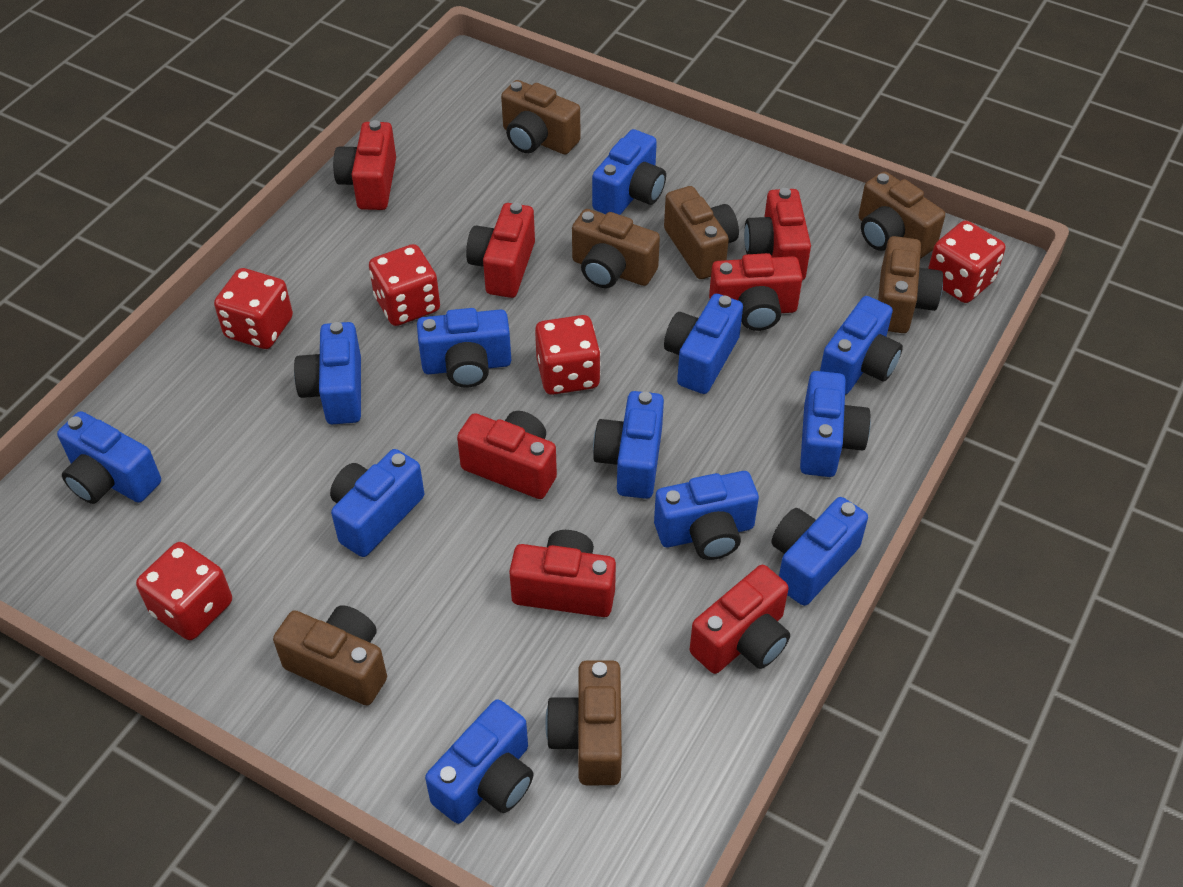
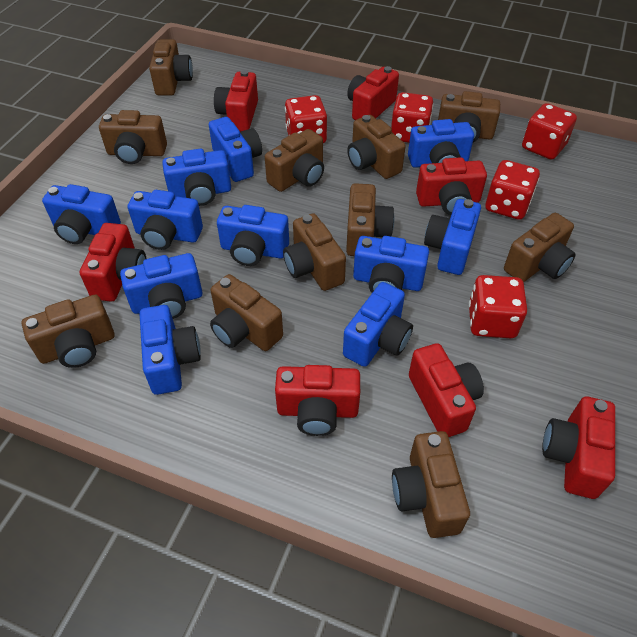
blue camera: [57,411,161,504] [294,322,361,424] [330,449,424,557] [417,308,511,388] [425,699,534,824] [592,129,666,215] [593,391,664,499] [654,471,759,560] [664,294,743,394] [771,497,868,606] [800,371,871,477] [820,296,903,395] = 12 -> [42,184,121,244] [120,253,203,319] [128,190,203,250] [139,305,201,395] [162,149,231,206] [209,117,262,182] [217,205,289,266] [343,282,413,367] [353,236,429,293] [408,119,474,168] [424,199,481,275] = 11
brown camera: [273,605,387,706] [501,80,580,154] [545,660,622,785] [572,209,660,288] [664,186,739,279] [859,171,945,259] [878,236,943,333] = 7 -> [22,295,114,368] [99,110,167,164] [149,39,193,96] [210,274,283,351] [265,129,324,192] [283,213,346,291] [346,183,394,256] [347,115,406,179] [392,431,470,538] [438,91,500,143] [504,213,576,282] = 11

